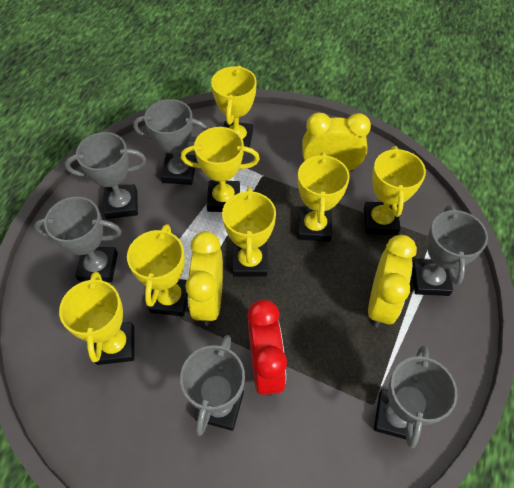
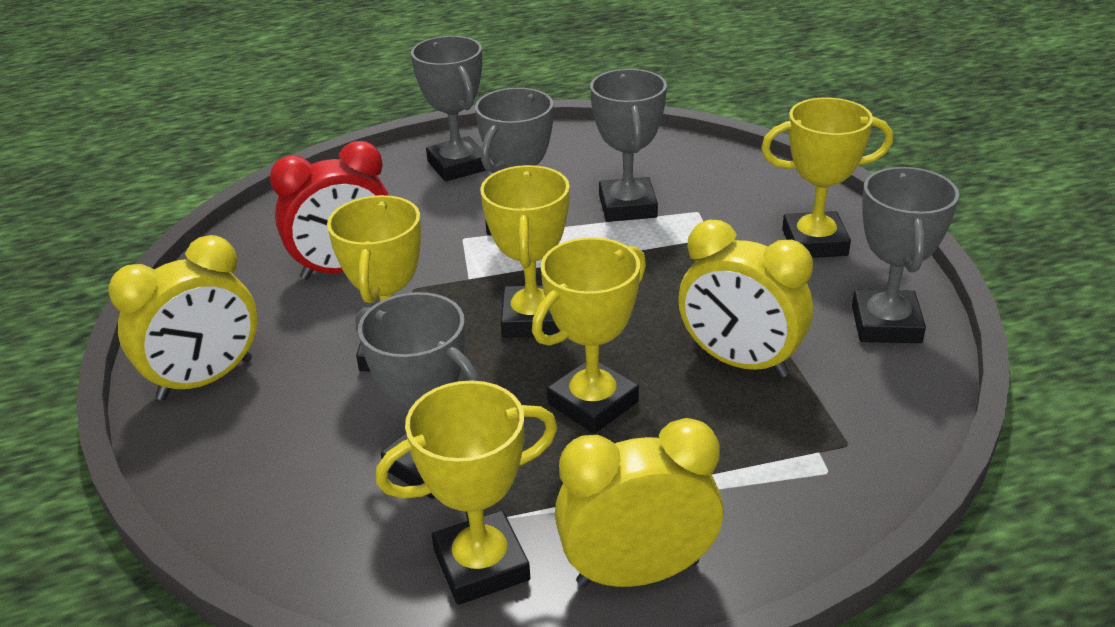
grey trophy: [34,197,122,282] [65,132,146,219] [133,99,208,185] [180,335,245,436] [374,345,458,448] [412,205,488,296] = 6 -> [355,292,480,499] [411,36,487,182] [475,88,553,236] [590,69,667,222] [852,167,959,343] = 5
yellow trophy: [59,271,134,365] [127,224,188,317] [181,127,260,212] [211,65,257,152] [222,187,276,277] [298,152,350,242] [364,146,426,235] = 7 -> [327,195,421,371] [376,381,557,605] [480,165,570,337] [532,237,646,434] [761,98,893,258] = 5

